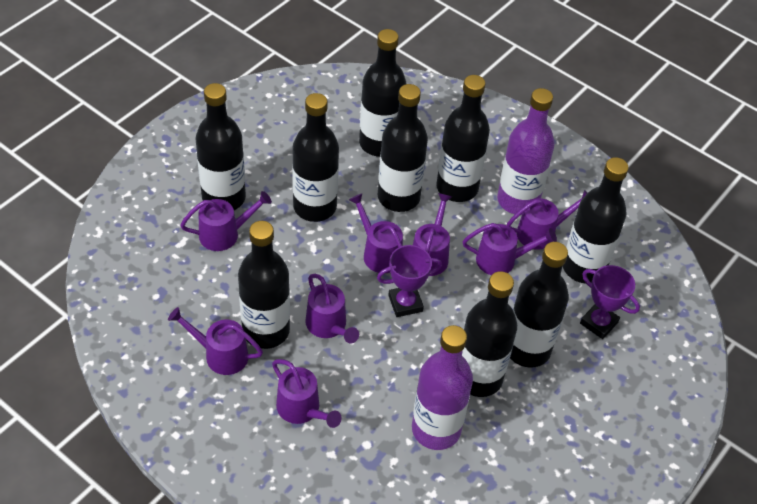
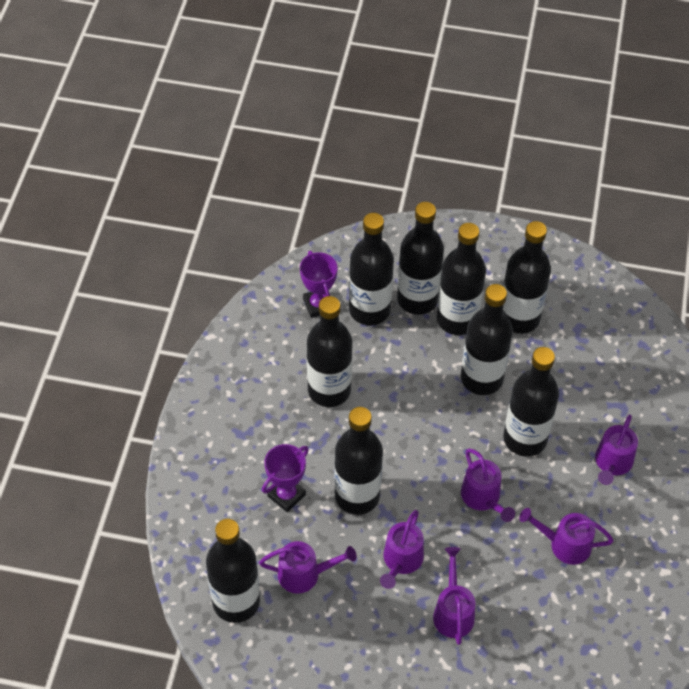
purple bottle: [412,325,473,450] [497,88,555,215] = 2 -> none = 0
purple watering can: [168,307,263,375] [181,191,272,251] [272,359,342,428] [305,274,359,343] [349,193,403,273] [413,193,452,276] [463,223,557,275] [507,190,587,250] = 8 -> [259,541,357,594] [380,510,424,589] [433,547,475,645] [461,448,515,522] [519,508,614,565] [595,415,638,485] = 6

